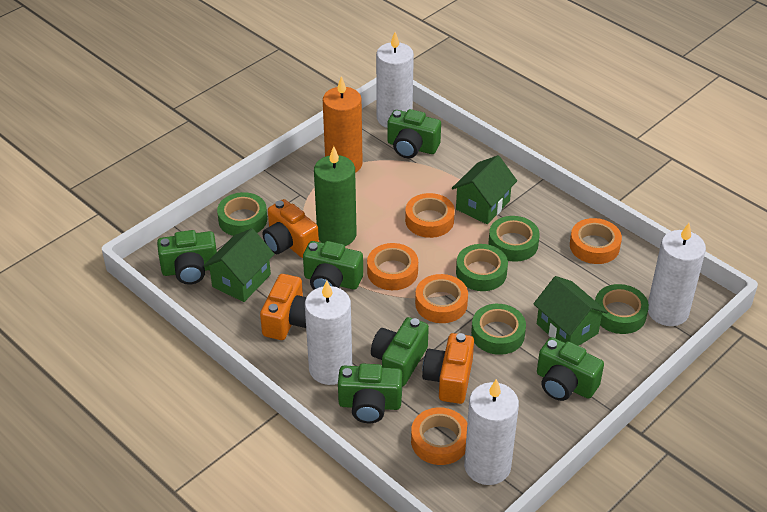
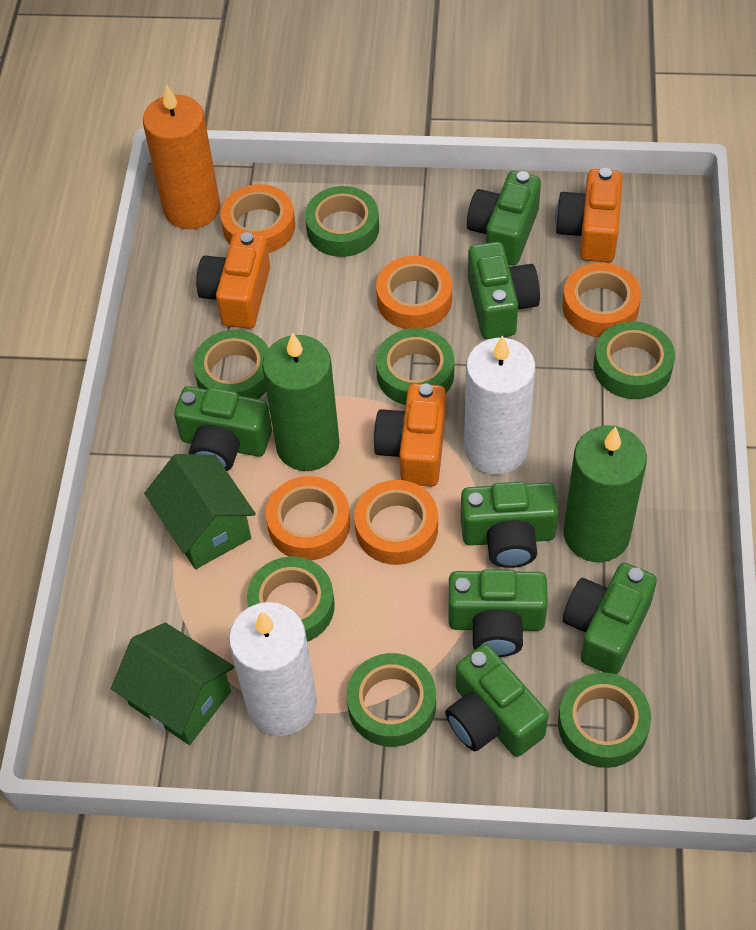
green camera: [157,230,217,285] [303,241,363,290] [338,363,402,423] [371,317,429,387] [388,109,441,158] [537,337,604,401] = 6 -> [174,386,272,471] [445,644,549,757] [449,569,548,657] [461,481,559,568] [467,171,541,266] [468,242,540,339] [563,563,657,674] = 7
green candle: [314,146,357,246] = 1 -> [262,332,340,471] [564,425,647,562] = 2
green house: [204,228,274,302] [452,155,517,224] [533,276,608,346] = 3 -> [111,623,234,745] [144,454,256,569] = 2
green tape: [217,192,267,236] [456,244,508,291] [471,304,526,355] [488,216,540,262] [595,284,649,334] = 5 -> [193,330,268,399] [247,557,335,642] [305,186,379,257] [346,653,436,747] [376,328,454,405] [558,672,651,768] [594,321,675,399] = 7
white candle: [305,280,352,385] [376,32,414,128] [464,379,519,485] [648,223,706,326] = 4 -> [229,602,317,736] [464,335,536,475] = 2

